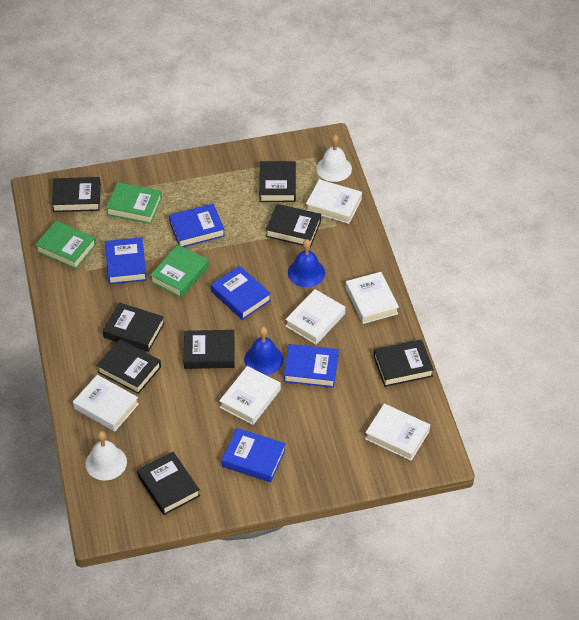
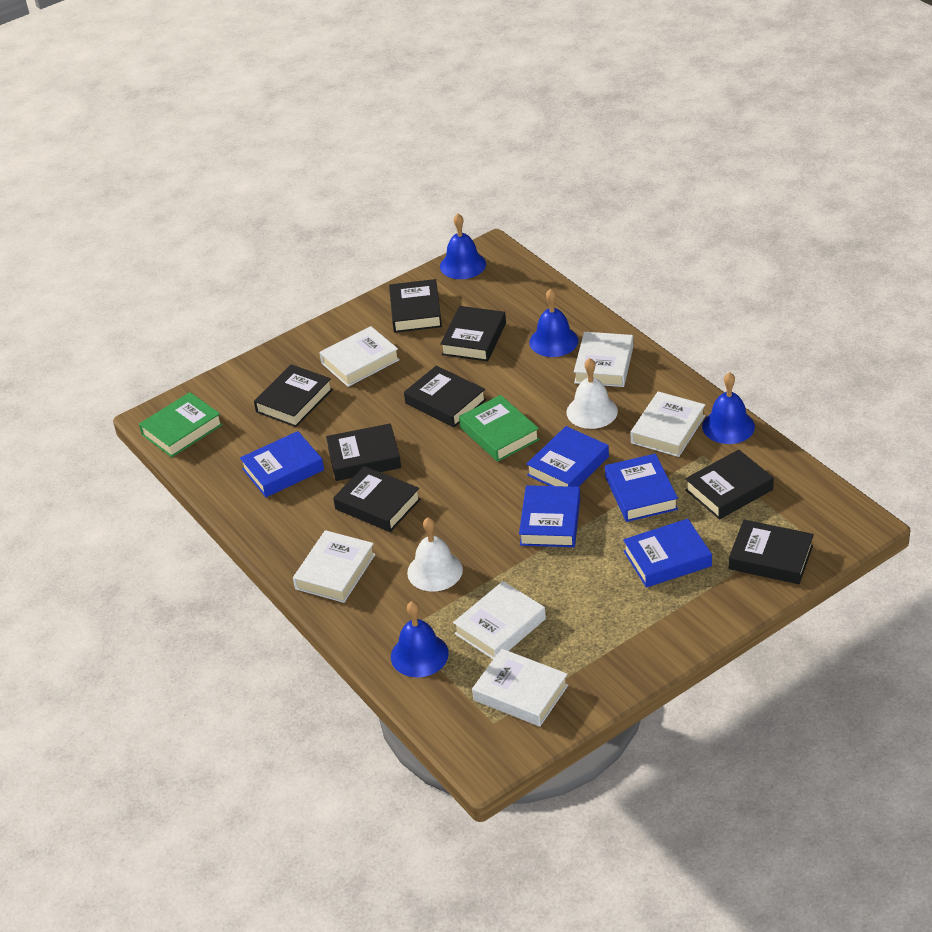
blue bell: [244,327,283,375] [288,239,325,287] = 2 -> [391,601,449,677] [440,214,486,279] [529,288,578,357] [702,372,755,444] = 4
green book: [35,221,96,269] [106,182,162,224] [150,245,209,298] = 3 -> [139,392,223,457] [459,395,540,462] = 2

